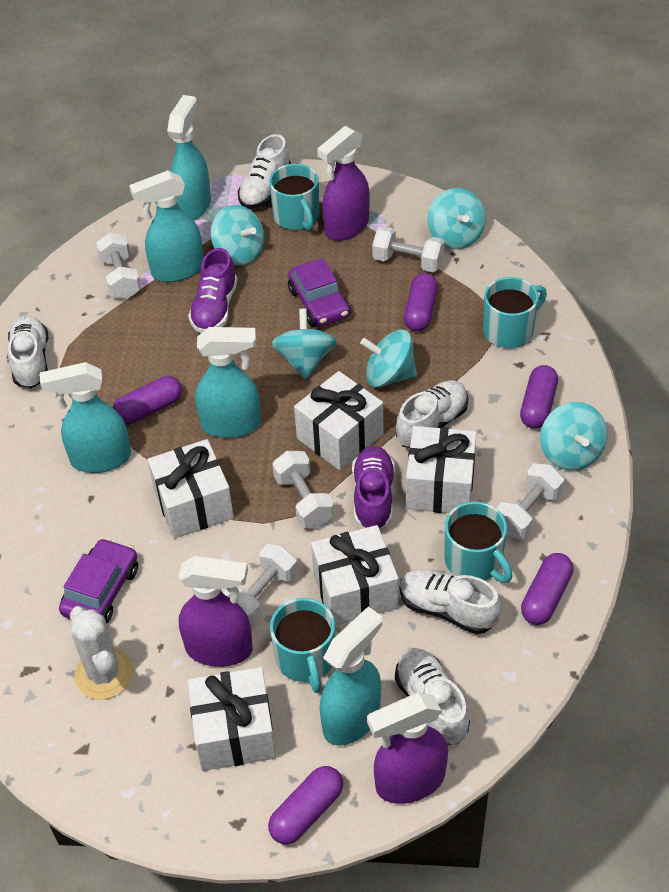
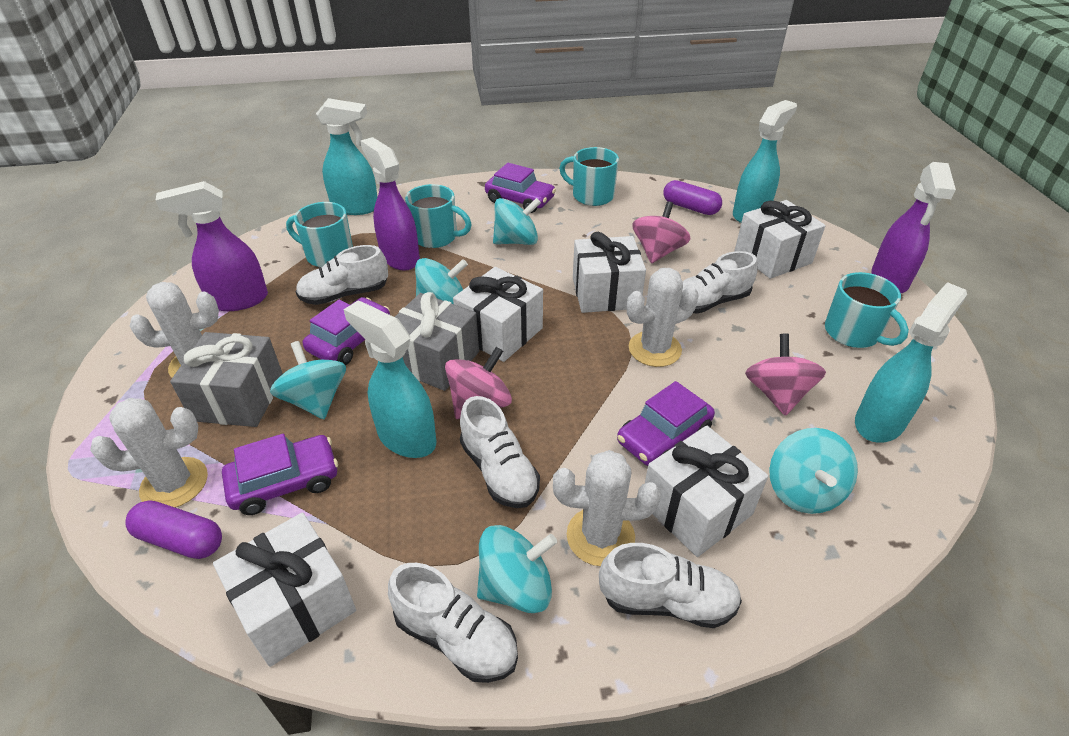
grey gift: none = 0 -> [170,332,283,427] [395,292,479,391] = 2
pink spinning top: none = 0 -> [445,347,512,419] [632,201,691,264] [745,334,826,416] = 3
purple capsule: [113,376,182,424] [268,766,343,844] [404,273,438,331] [520,365,558,428] [521,553,574,625] = 5 -> [125,500,222,559] [663,180,722,215] = 2
purple car: [59,538,138,624] [288,258,351,327] = 2 -> [222,434,338,515] [303,297,390,365] [485,163,556,213] [617,381,715,466] = 4
purple shoe: [188,248,238,333] [352,446,395,529] = 2 -> none = 0
turquoise spray bottle: [40,362,131,473] [129,170,204,282] [167,95,211,220] [195,327,261,438] [320,607,382,746] = 5 -> [316,98,377,215] [343,300,436,458] [733,100,797,223] [855,282,967,443] = 4
white cactus: [70,606,133,700] = 1 -> [90,398,208,508] [130,282,219,378] [553,450,661,566] [627,268,699,367] = 4
white dumbbell: [96,233,141,299] [223,543,298,626] [272,451,334,528] [372,226,445,272] [496,463,564,540] = 5 -> none = 0

